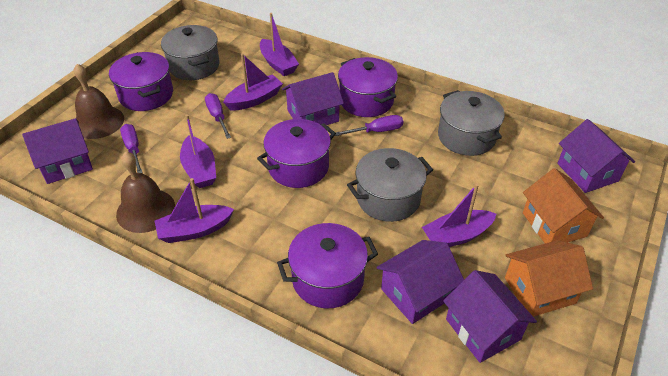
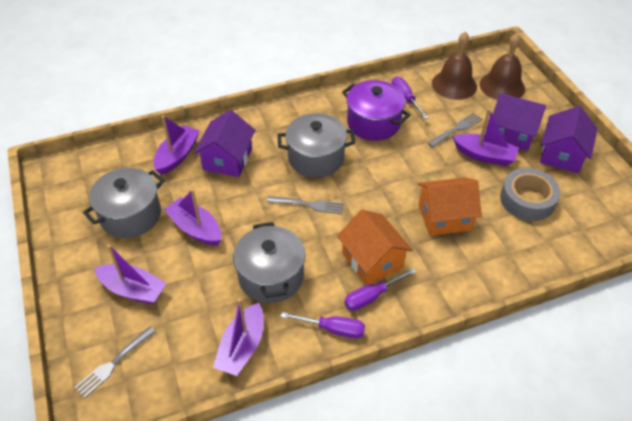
grey fork: none = 0 -> [74,326,156,398] [267,196,344,214] [428,112,483,148] = 3
grey tape: none = 0 -> [500,168,561,221] = 1
purple house: [22,118,93,184] [282,72,344,125] [376,240,464,324] [443,270,537,363] [557,119,635,193] = 5 -> [194,110,256,177] [493,93,546,151] [540,106,598,173] = 3
purple pot: [109,52,173,111] [257,119,336,188] [277,223,378,308] [338,57,398,117] = 4 -> [342,80,410,141] = 1

